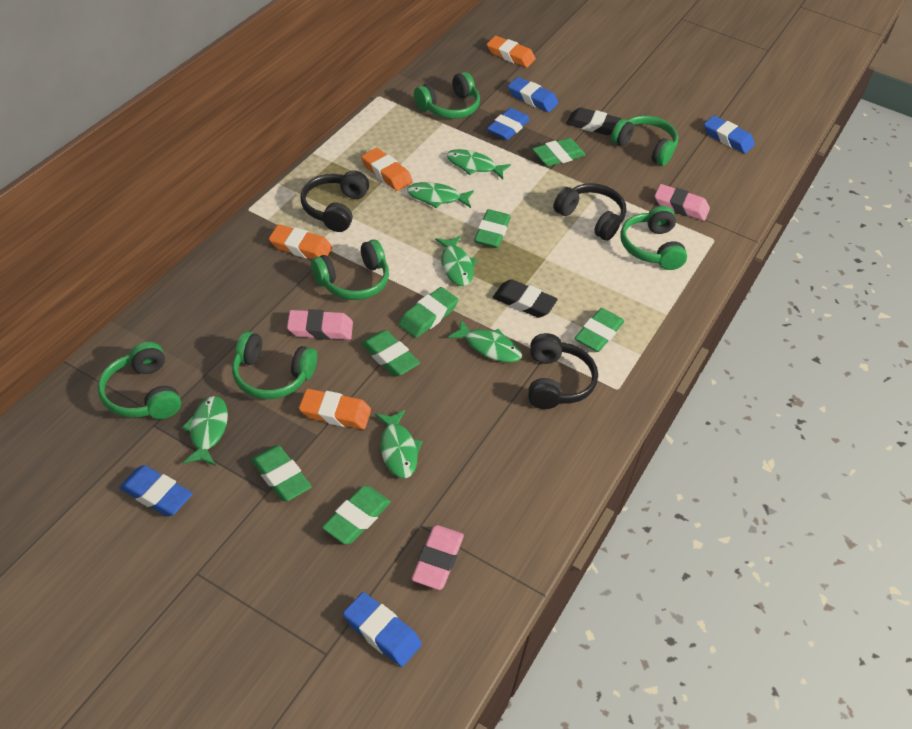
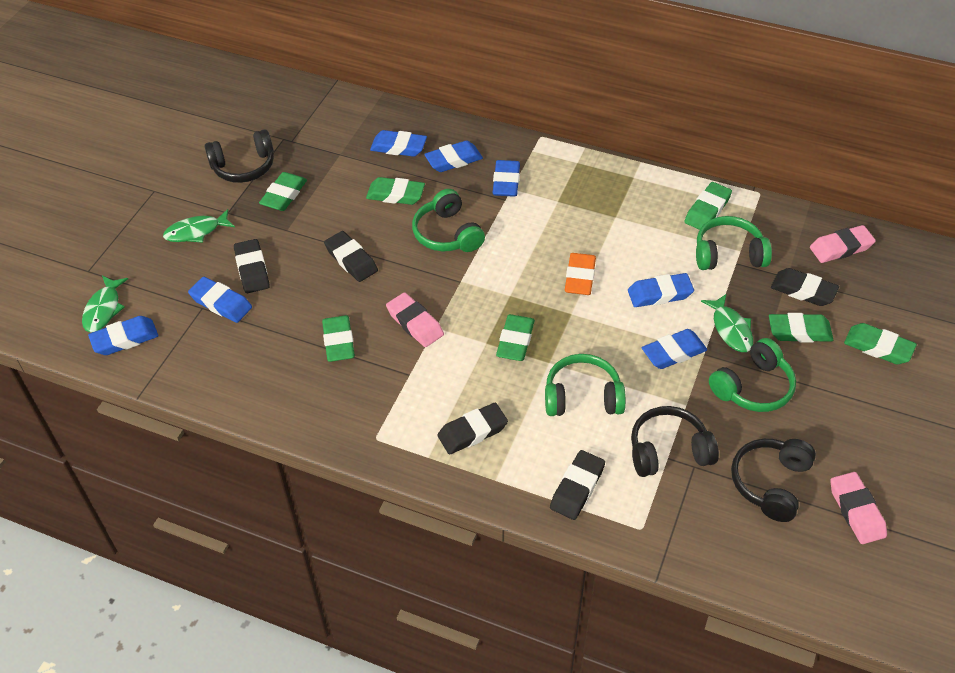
black eraser: [493,279,558,318] [566,107,621,135] = 2 -> [234,239,270,293] [324,231,378,282] [437,403,508,454] [550,450,605,520] [771,268,839,306] = 5
blue eraser: [119,465,193,516] [343,592,422,667] [487,108,530,140] [508,77,558,112] [704,116,755,154] = 5 -> [88,316,158,355] [188,277,252,323] [370,130,427,157] [424,140,483,172] [493,160,520,197] [628,273,694,307] [642,329,707,369] = 7
green fish: [182,396,228,466] [375,410,423,478] [407,182,474,208] [435,236,477,286] [446,149,511,179] [447,319,522,363] = 6 -> [82,276,128,332] [163,209,235,243] [701,294,753,352] = 3
green headphones: [98,342,181,419] [232,331,317,399] [311,239,389,300] [414,72,480,119] [611,115,678,166] [620,206,687,270] = 6 -> [412,189,485,252] [545,354,626,416] [696,216,772,270] [709,338,796,412] = 4
orange eraser: [269,224,332,259] [299,389,371,430] [361,148,413,191] [487,36,536,68] = 4 -> [565,253,596,295] = 1

